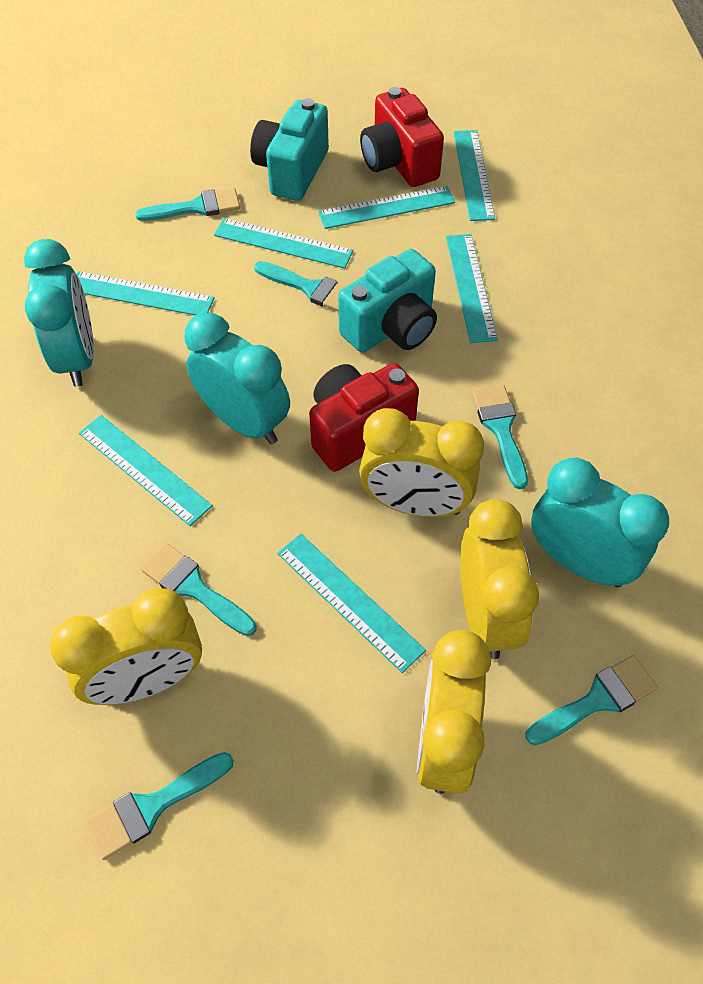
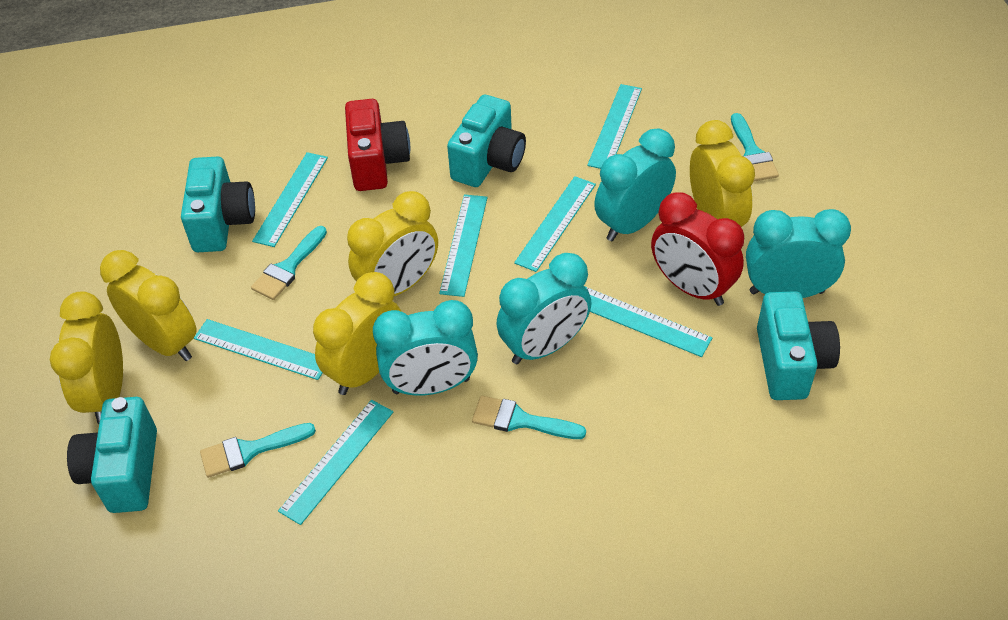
red camera: [309,363,419,472] [360,87,444,187] = 2 -> [345,99,410,191] = 1
red clock: none = 0 -> [651,192,744,306] = 1
turquoise brush: [85,752,234,860] [135,188,240,221] [141,543,257,636] [254,261,346,312] [472,385,528,489] [525,655,658,745] = 6 -> [200,423,316,478] [251,226,327,300] [472,396,586,439] [731,113,779,182] = 4
turquoise camera: [250,98,329,201] [338,249,437,353] = 2 -> [67,397,157,513] [181,156,255,252] [447,95,526,187] [757,291,840,400] = 4
turquoise clock: [24,239,94,387] [184,313,290,444] [531,458,669,587] = 3 -> [373,300,478,396] [496,253,592,364] [594,129,676,241] [746,209,851,298] = 4
yellow clock: [50,588,202,705] [359,408,484,517] [417,630,491,794] [460,499,539,659] = 4 -> [50,291,123,424] [100,250,197,361] [313,272,402,395] [347,191,438,296] [690,120,755,227] = 5

